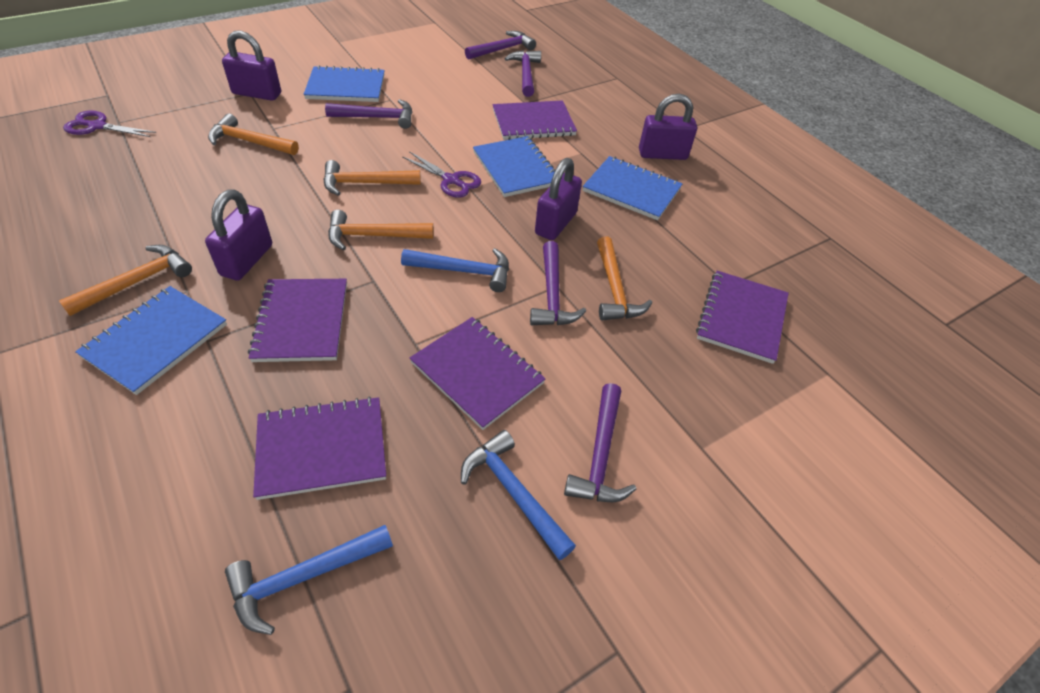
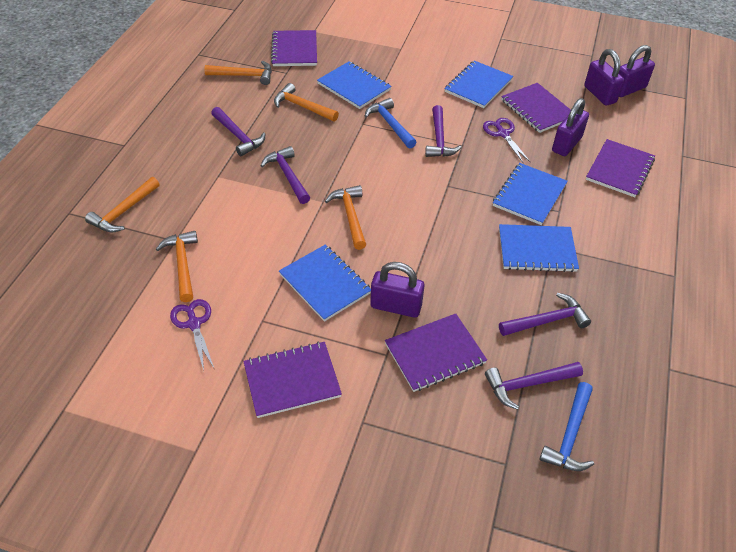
blue hammer: [225,525,393,635] [401,248,509,292] [461,430,576,561] = 3 -> [365,98,417,148] [539,382,594,471] = 2
blue notebook: [75,286,227,395] [304,65,385,102] [473,136,555,197] [583,156,683,220] = 4 -> [279,244,371,322] [317,62,392,109] [444,61,513,108] [493,163,568,225] [499,224,579,272] = 5

